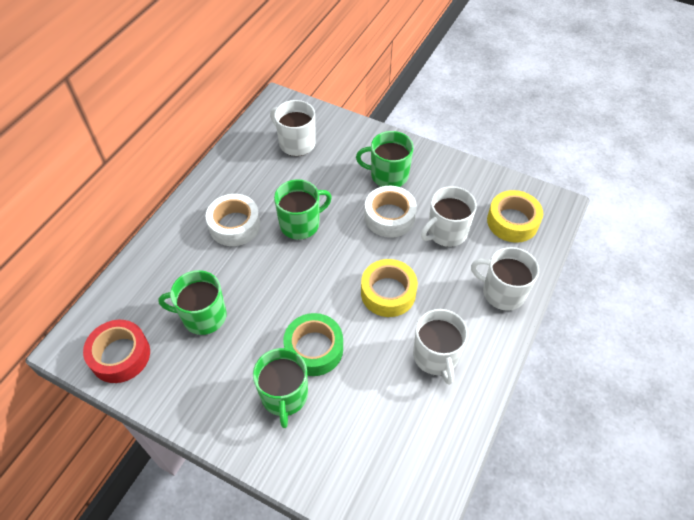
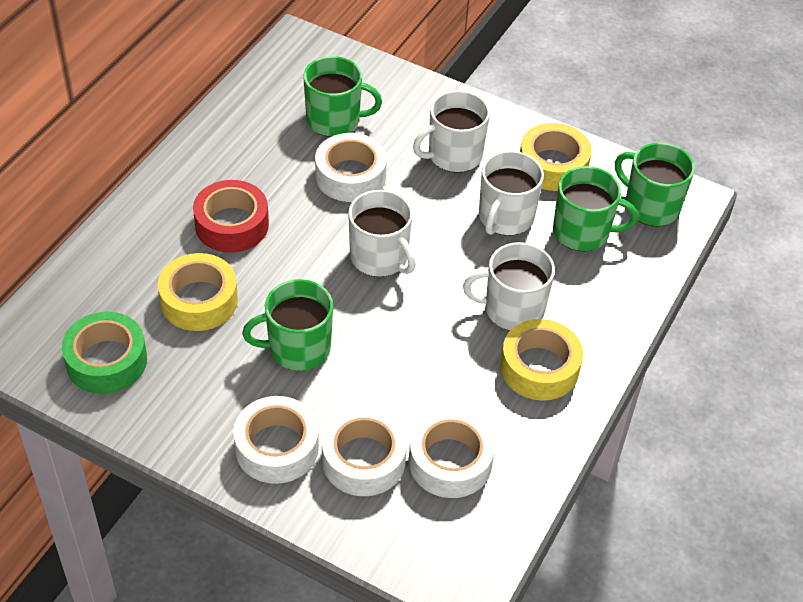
white tape: [206,194,260,246] [364,186,417,238] = 2 -> [233,396,319,484] [315,133,387,202] [322,408,407,496] [409,410,495,498] = 4
yellow tape: [361,259,418,317] [487,190,543,243] = 2 -> [158,253,238,331] [500,319,583,401] [520,123,592,191] = 3

